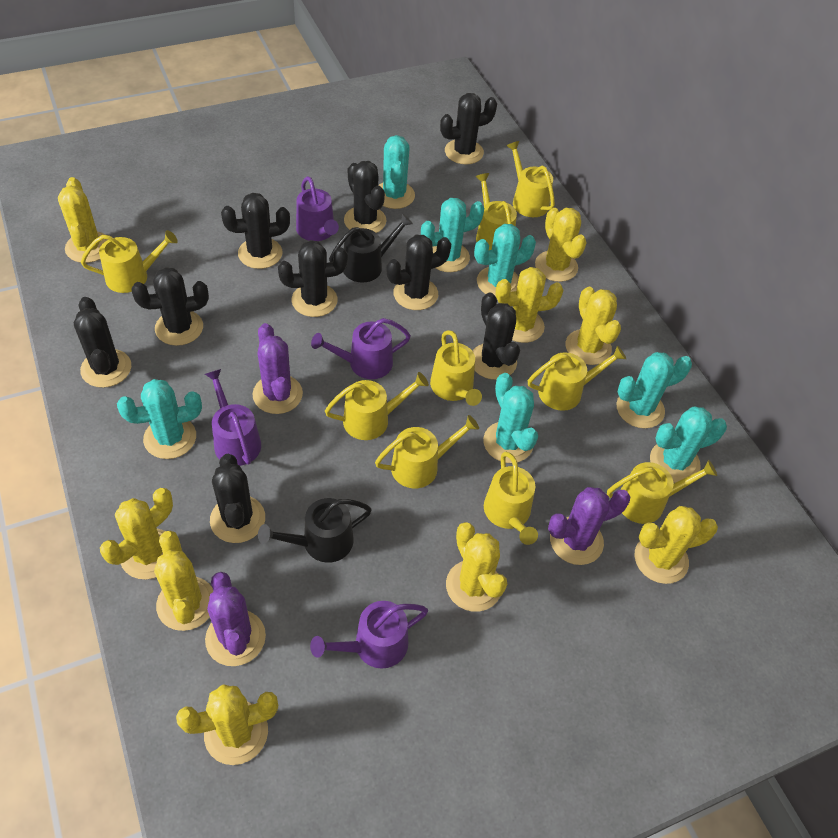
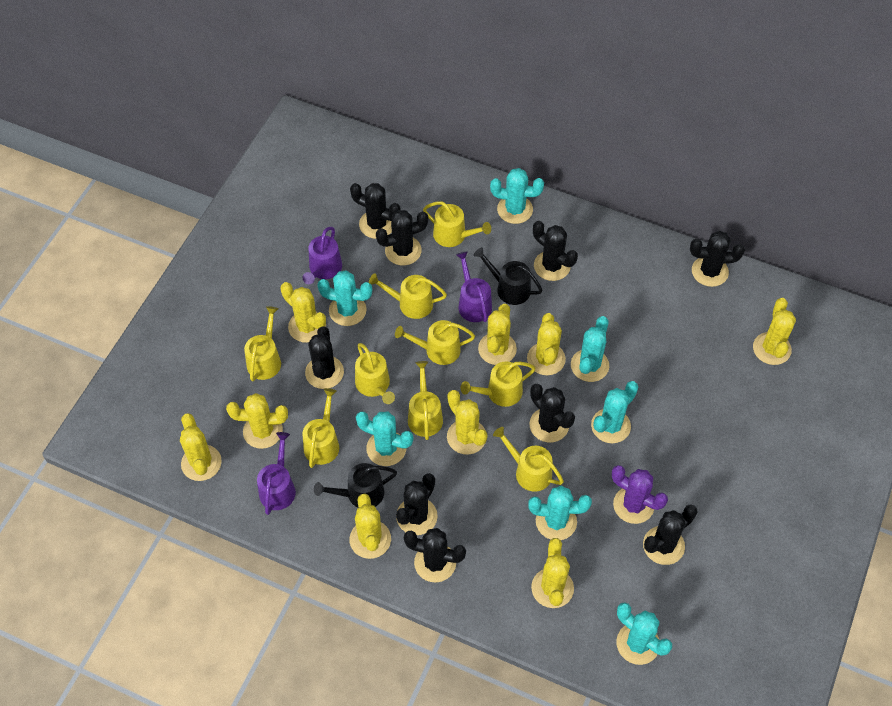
purple cactus: [205,572,266,666] [252,323,303,414] [548,487,630,565] = 3 -> [612,465,668,524] = 1
purple watering can: [205,369,261,466] [296,176,339,241] [310,601,428,669] [311,318,411,379] = 4 -> [257,432,296,515] [303,227,342,284] [456,251,492,322] = 3

